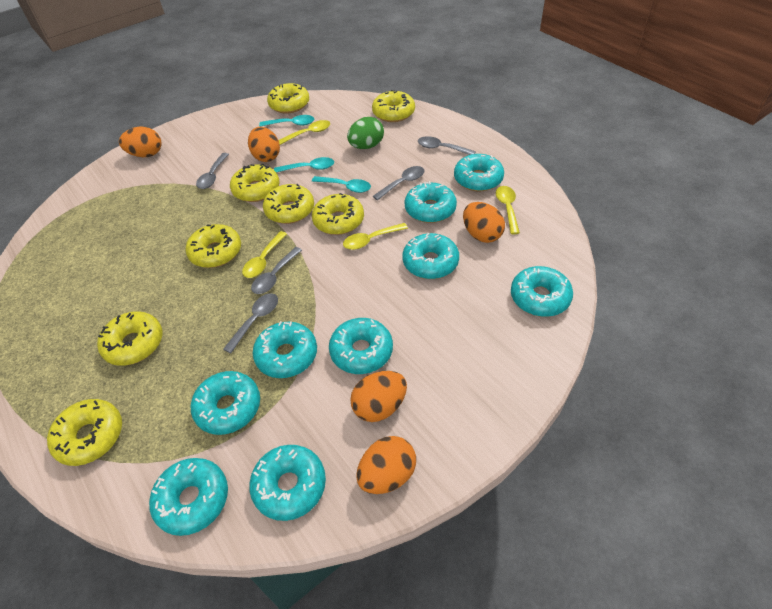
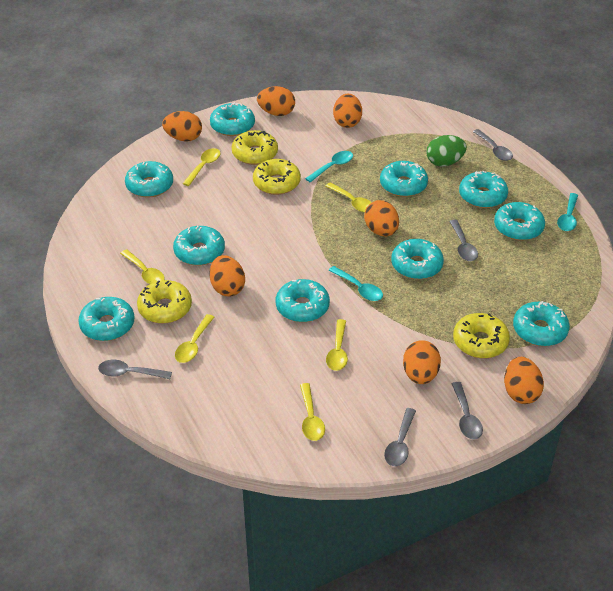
orange egg: [119,126,161,157] [248,127,280,162] [350,371,407,422] [356,436,416,494] [463,202,505,243] = 5 -> [162,111,202,142] [209,255,245,296] [257,86,295,116] [333,94,362,128] [364,200,399,236] [403,340,441,384] [504,357,544,404] = 7
turquoise donut: [149,458,228,536] [191,371,260,435] [249,445,326,521] [253,321,317,378] [329,318,393,374] [402,233,459,279] [405,181,457,223] [454,154,504,191] [511,266,573,317] = 9 -> [78,297,134,341] [125,161,173,198] [173,226,225,266] [210,102,255,136] [276,279,330,322] [380,161,428,197] [391,239,444,279] [459,171,508,208] [494,202,545,240] [513,301,570,346] = 10
yellow donut: [47,399,122,466] [97,311,162,366] [185,224,241,268] [230,164,279,202] [263,184,314,224] [267,83,309,114] [312,193,364,235] [372,90,415,122] = 8 -> [137,280,192,324] [232,130,278,165] [253,159,301,195] [453,313,510,358] = 4
yellow spoon: [242,231,287,278] [279,120,330,145] [343,223,408,250] [496,186,520,234] = 4 -> [120,249,165,284] [175,314,214,363] [182,148,221,186] [300,383,325,441] [325,182,372,213] [326,319,348,371] = 6

